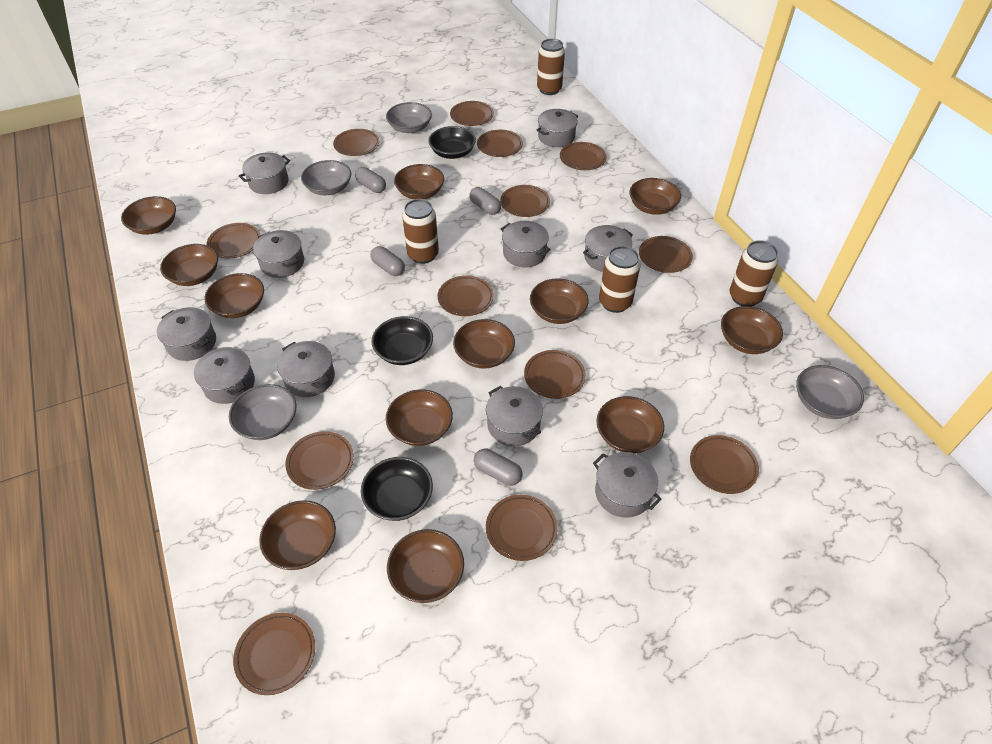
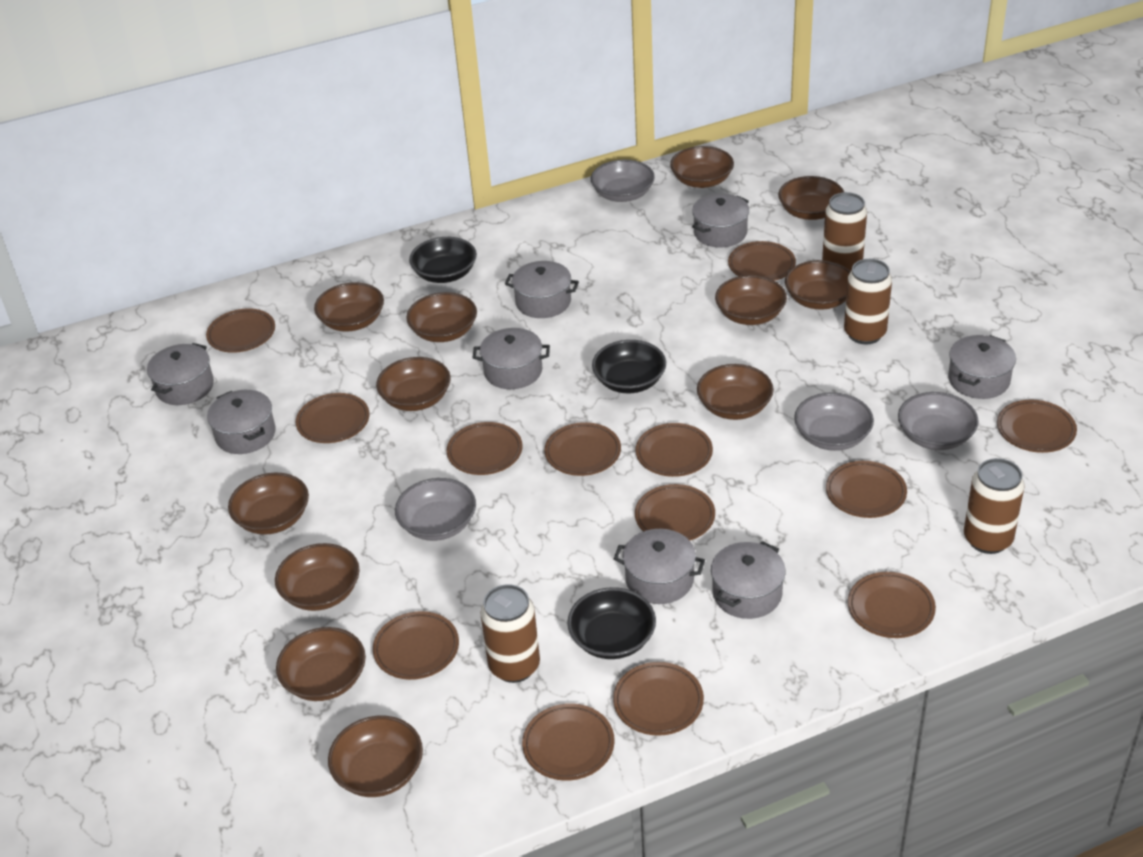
grey capsule: [355,167,386,193] [370,246,405,276] [469,187,501,215] [474,449,523,486] = 4 -> none = 0
grey pot: [157,307,216,361] [194,347,255,404] [239,152,290,194] [253,230,304,278] [277,341,335,397] [486,386,543,446] [501,221,551,268] [537,109,578,147] [583,225,633,272] [593,452,662,518] = 10 -> [147,343,214,405] [207,390,276,454] [473,328,550,389] [505,261,579,318] [614,529,705,604] [692,193,749,247] [711,541,786,619] [948,335,1016,399] = 8

